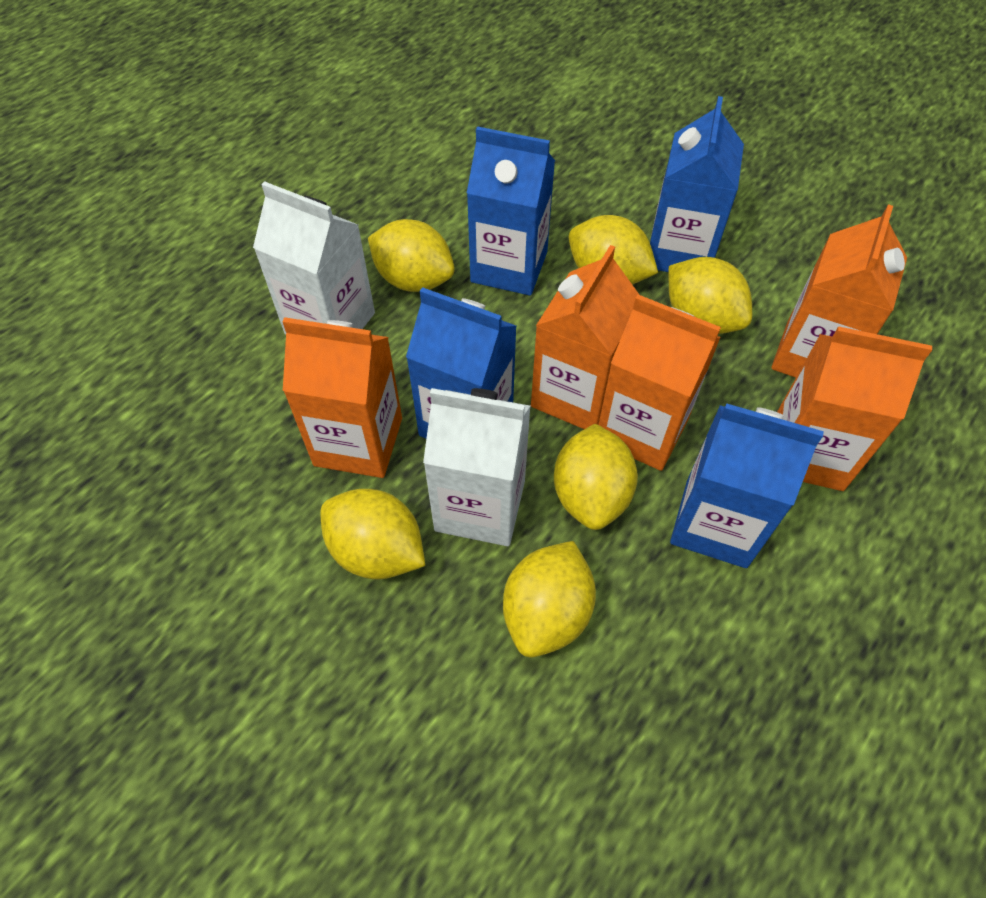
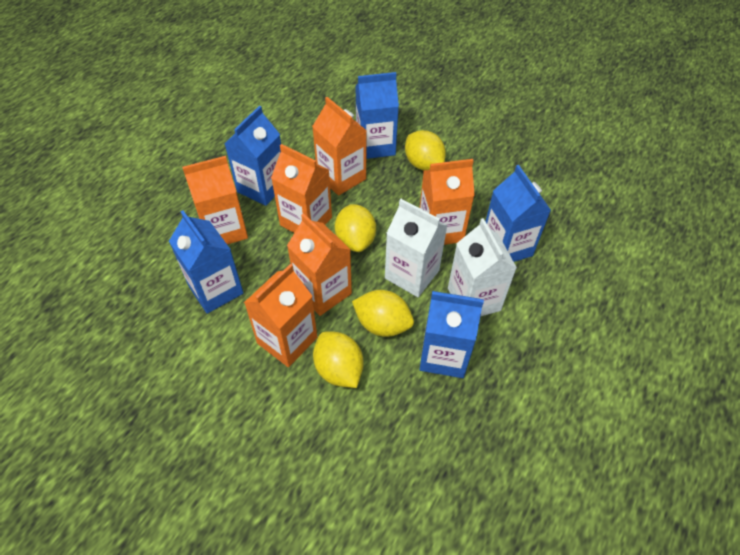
blue carton: [406,287,517,438] [467,126,555,296] [650,96,744,272] [670,403,824,568] = 4 -> [169,210,243,314] [224,106,281,206] [355,72,399,159] [419,291,484,378] [485,165,551,262] = 5
orange carton: [282,317,402,478] [531,245,639,429] [598,295,721,471] [771,204,907,378] [777,326,932,491] = 5 -> [182,156,248,245] [244,264,317,367] [271,144,332,233] [287,213,352,316] [312,97,367,196] [420,159,475,245] = 6
yellow lemon: [320,489,425,579] [368,219,455,292] [503,541,596,658] [554,424,638,530] [569,215,658,285] [668,257,752,334] = 6 -> [313,331,364,388] [335,204,376,252] [352,290,414,337] [405,130,446,171] = 4

